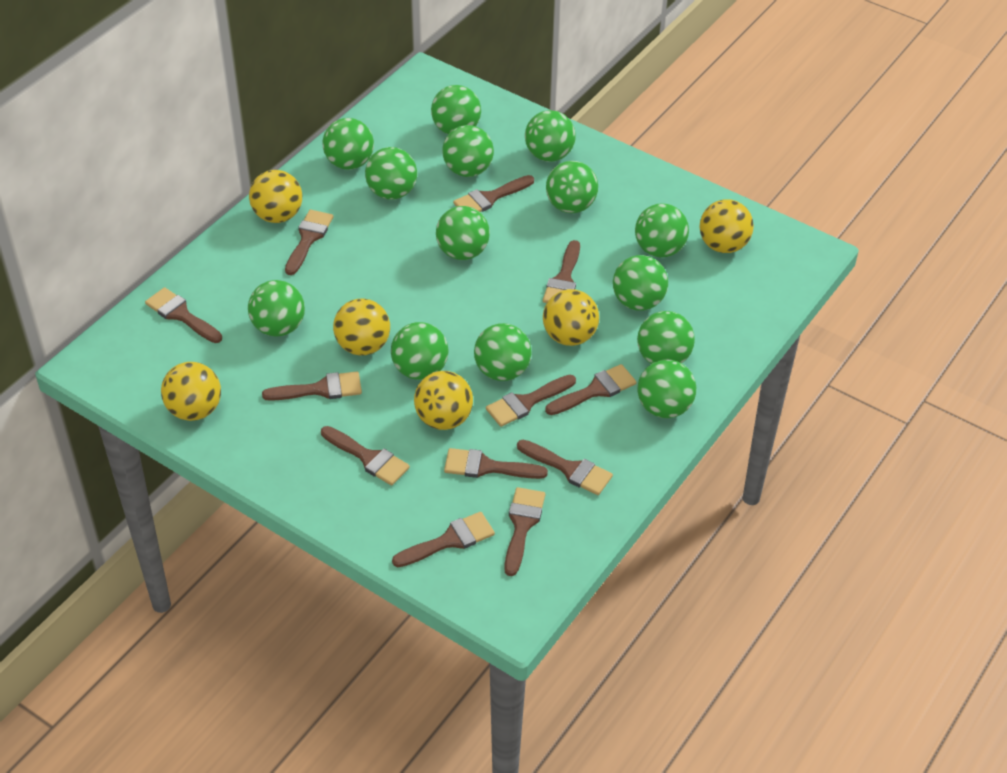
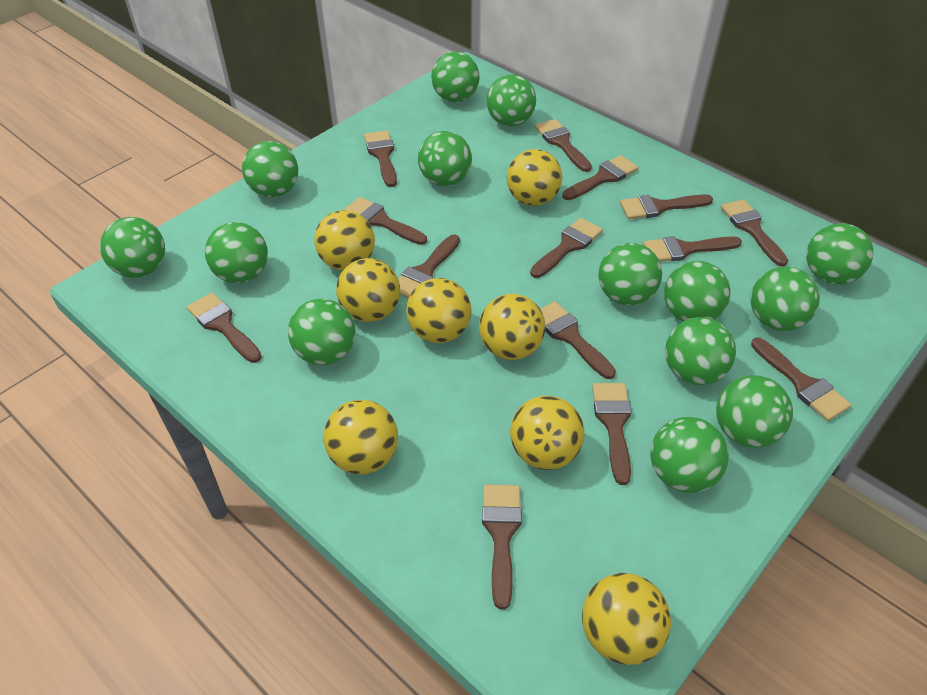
brown brush: [145,287,222,343] [262,371,362,401] [285,210,333,275] [321,426,410,485] [392,512,495,567] [444,448,548,479] [453,175,534,212] [486,375,576,427] [504,487,545,576] [517,440,613,495] [543,240,580,303] [545,364,636,415] = 12 -> [187,292,262,363] [344,197,427,245] [364,130,397,187] [398,234,460,298] [482,484,522,609] [530,218,603,278] [535,119,592,172] [541,301,616,379] [562,155,638,200] [592,383,632,485] [620,194,713,219] [643,236,742,262] [721,199,788,267] [751,337,851,421] = 14
yellow ball: [161,362,221,421] [249,170,302,223] [333,299,390,356] [414,371,473,430] [543,289,599,346] [700,199,754,253] = 6 -> [314,210,375,271] [323,400,398,475] [336,258,400,322] [406,278,471,343] [479,294,545,360] [507,149,562,206] [510,396,584,470] [582,573,671,665] = 8

